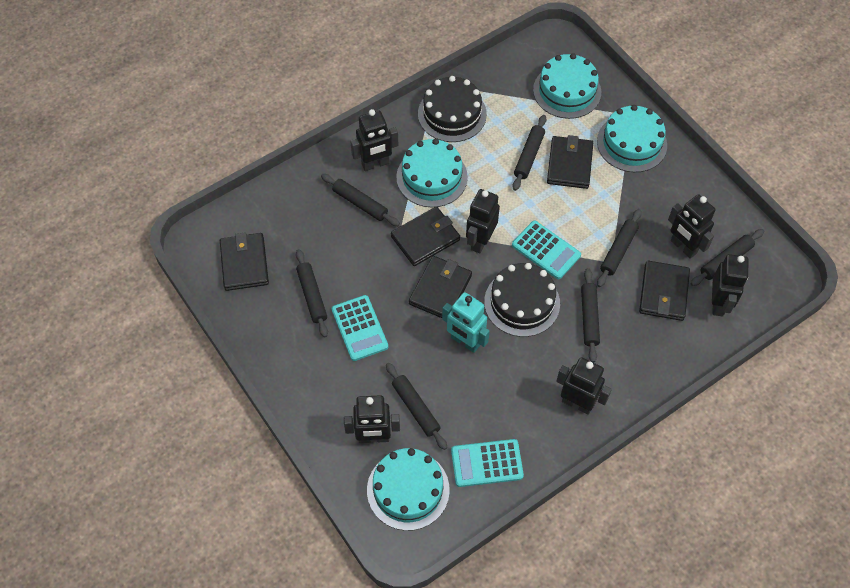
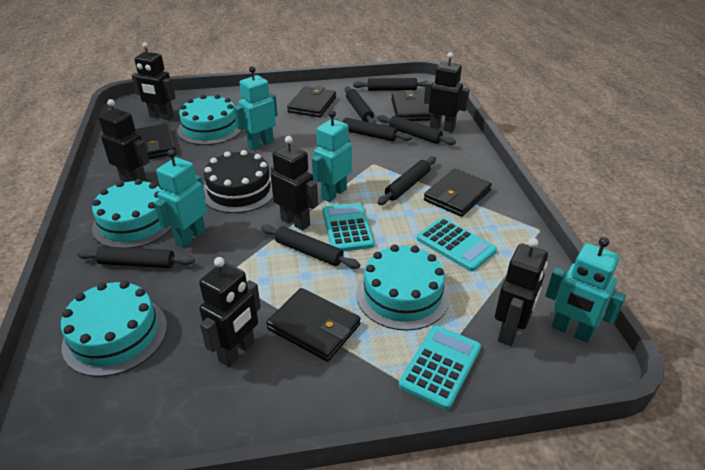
black cake: [418,76,487,142] [484,263,560,337] = 2 -> [203,150,273,213] = 1
turquoise robot: [442,292,490,353] = 1 -> [154,149,207,247] [234,66,278,150] [312,110,352,202] [546,237,626,343] = 4

